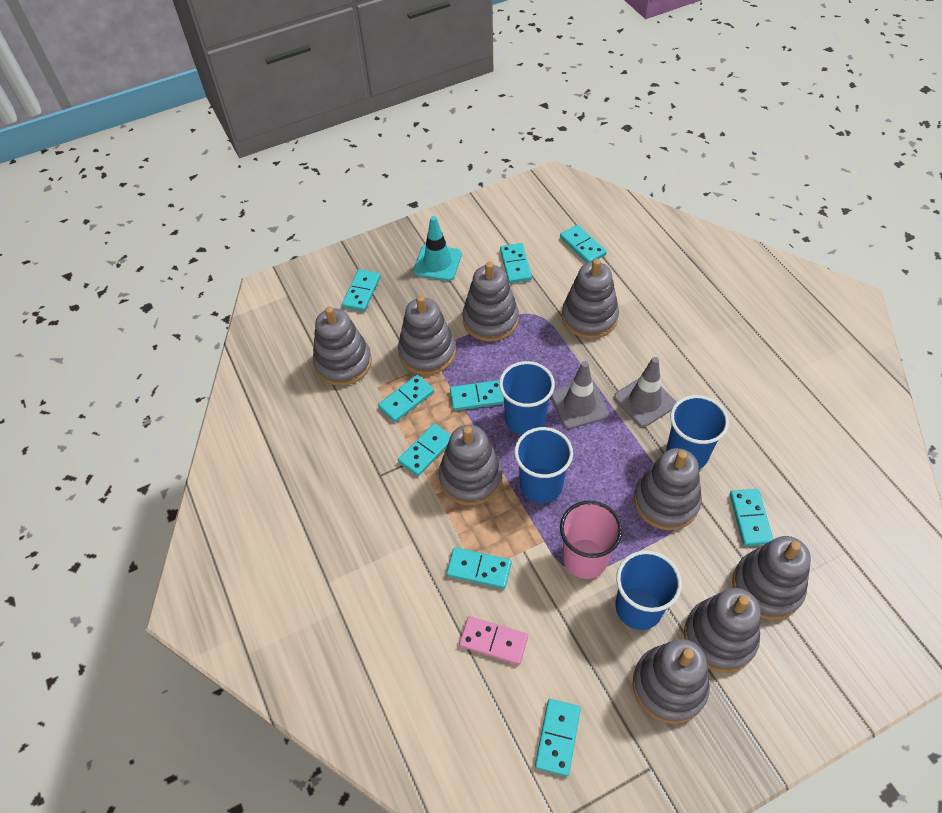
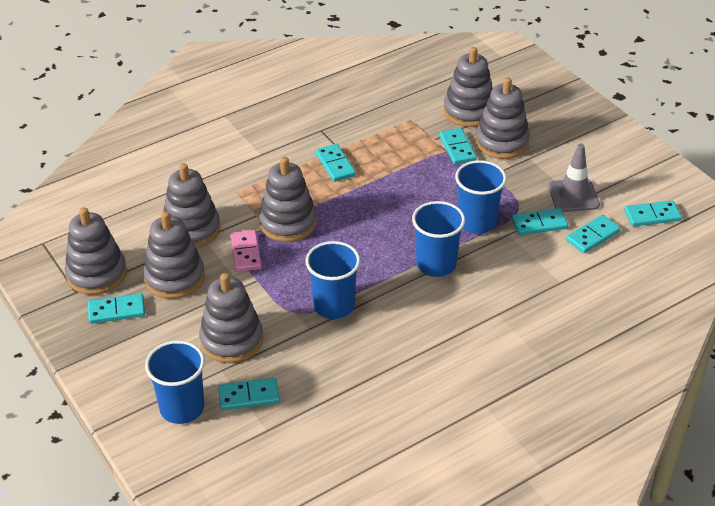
grey stacking toy: [313,306,372,386] [398,295,456,375] [439,425,503,506] [462,262,519,342] [562,259,619,339] [633,639,710,724] [634,448,702,530] [684,588,761,672] [732,536,811,620] = 9 -> [65,207,127,295] [143,211,205,299] [163,163,221,248] [199,273,263,363] [259,157,317,242] [443,47,493,127] [475,77,530,159] = 7
grey traffic cone: [551,361,609,429] [614,357,676,427] = 2 -> [548,143,600,212] = 1
pink cup: [560,501,623,579] = 1 -> none = 0
turquoise domino: [342,269,381,311] [378,375,434,422] [398,423,451,476] [446,547,511,589] [450,380,504,411] [500,243,532,283] [535,699,581,776] [560,225,607,263] [730,489,774,546] = 9 -> [88,294,145,324] [218,378,280,411] [316,144,356,182] [439,128,477,164] [512,208,568,235] [566,215,621,253] [625,201,682,226] = 7
turquoise traffic cone: [413,216,462,281] = 1 -> none = 0

